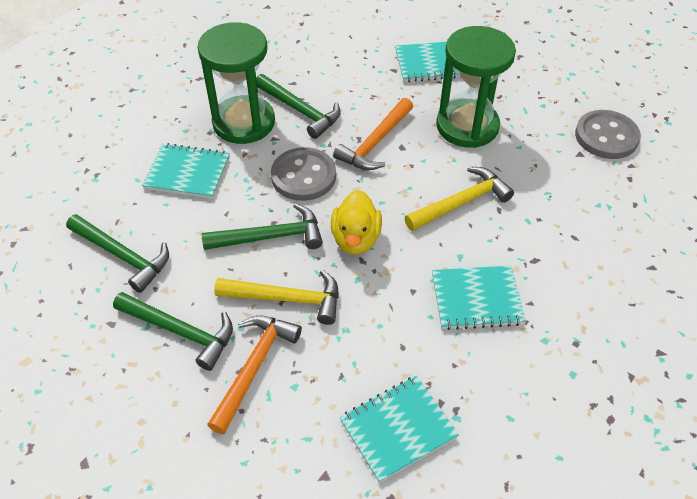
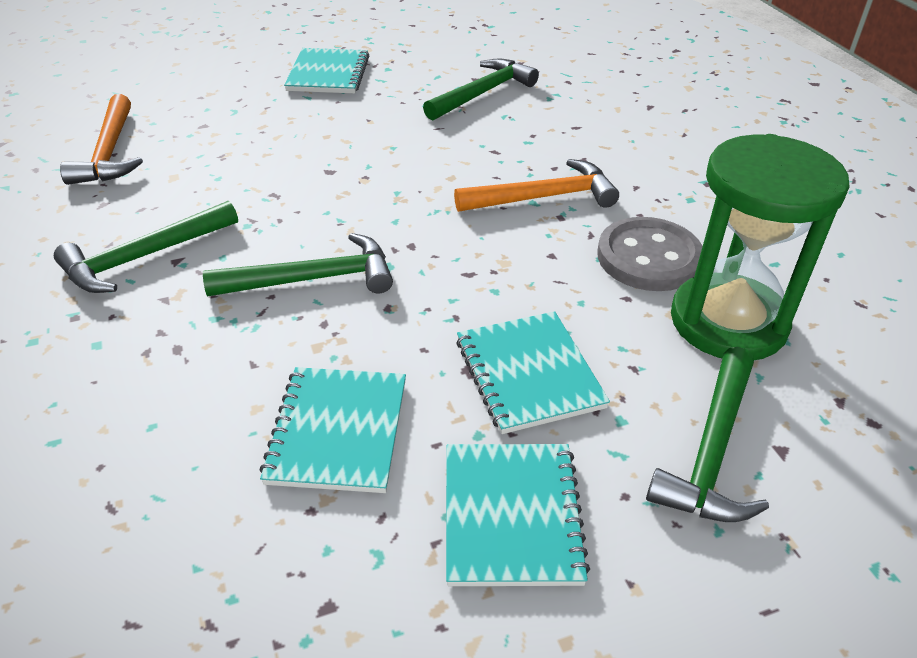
green hourglass: [197,22,275,144] [436,26,516,148] = 2 -> [671,134,850,360] = 1
grey button: [271,147,336,201] [575,110,641,159] = 2 -> [597,217,703,291] = 1
yellow duck: [331,190,382,254] = 1 -> none = 0
yellow hammer: [214,270,339,325] [405,167,514,231] = 2 -> none = 0

